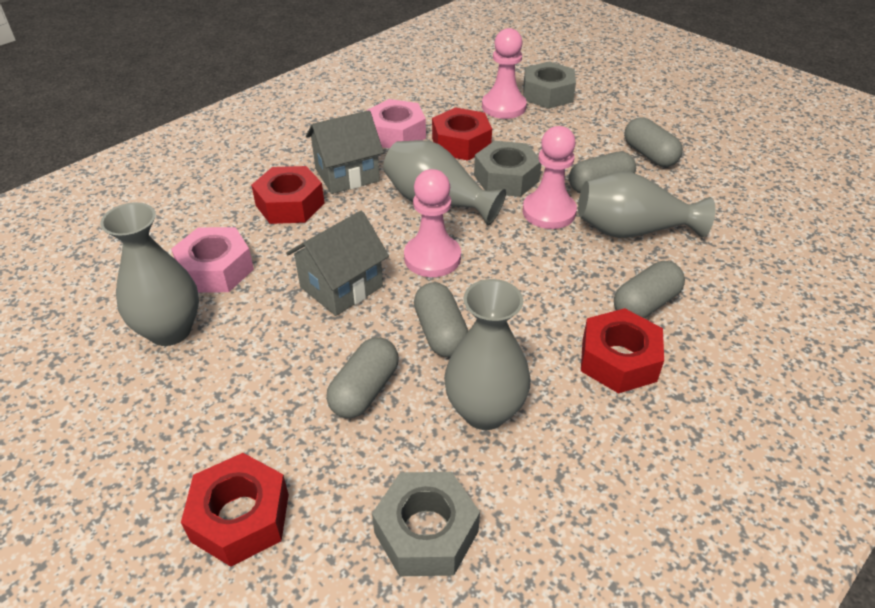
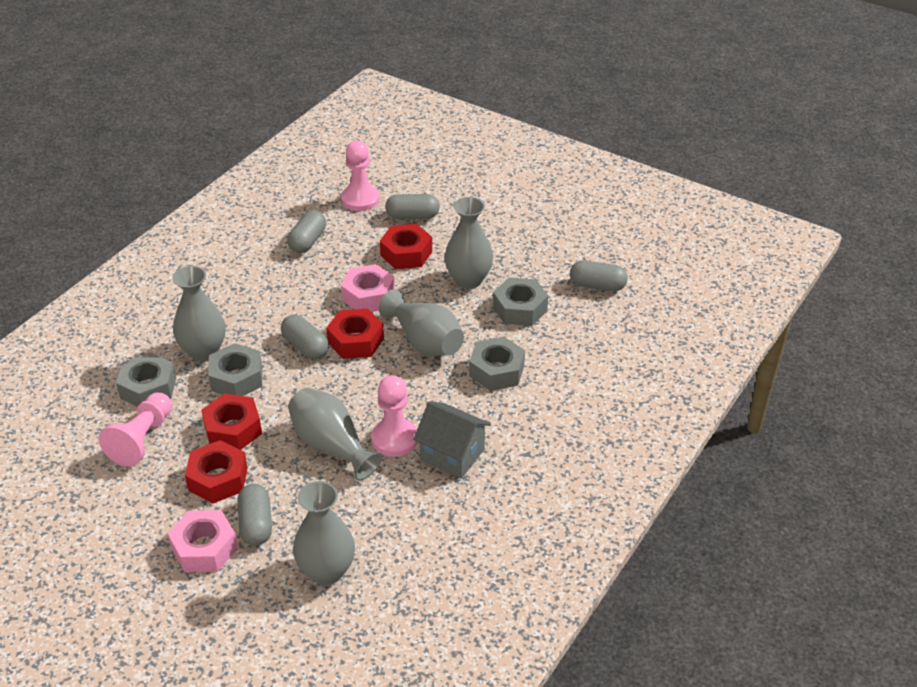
grey house: [286,211,389,316] [306,110,384,194] = 2 -> [413,401,491,479] = 1
grey nut: [372,472,480,576] [474,141,541,197] [523,61,576,109] = 3 -> [116,352,176,407] [208,343,262,396] [469,337,525,391] [493,278,548,326] = 4
grey vase: [100,202,199,346] [383,140,506,226] [444,279,531,430] [578,172,715,238] = 4 -> [172,266,226,361] [288,388,382,481] [293,481,355,585] [379,289,464,356] [445,197,493,289] = 5

